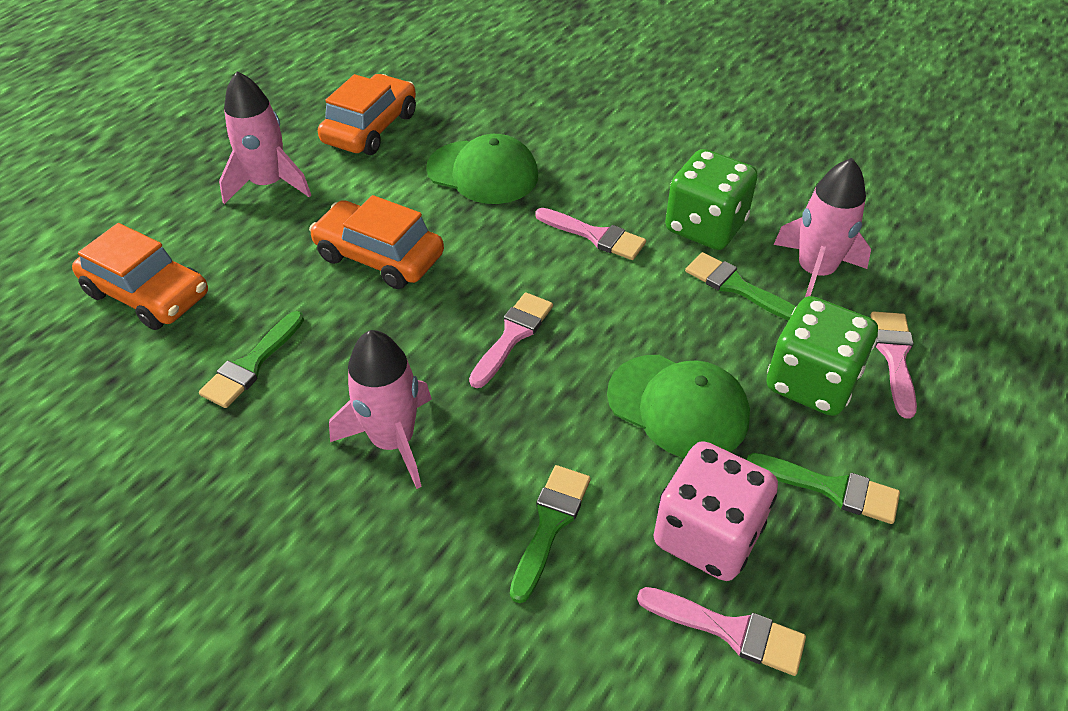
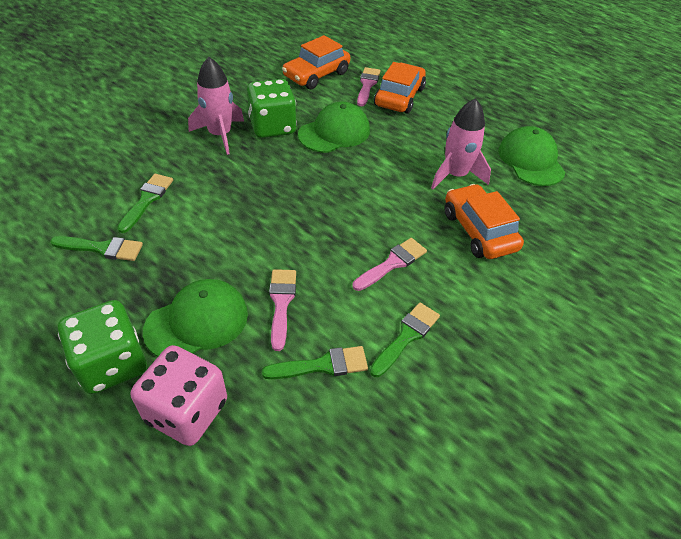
green cap: [426,134,538,204] [607,355,750,458] = 2 -> [143,279,248,357] [298,101,370,153] [499,126,566,186] = 3
pink brush: [469,292,553,388] [535,208,646,260] [637,587,806,676] [871,311,917,419] = 4 -> [269,269,296,351] [353,238,427,291] [357,67,381,106] = 3
pink rocket: [219,71,311,204] [329,330,432,489] [774,158,871,297] = 3 -> [188,57,244,155] [431,98,491,189] = 2

